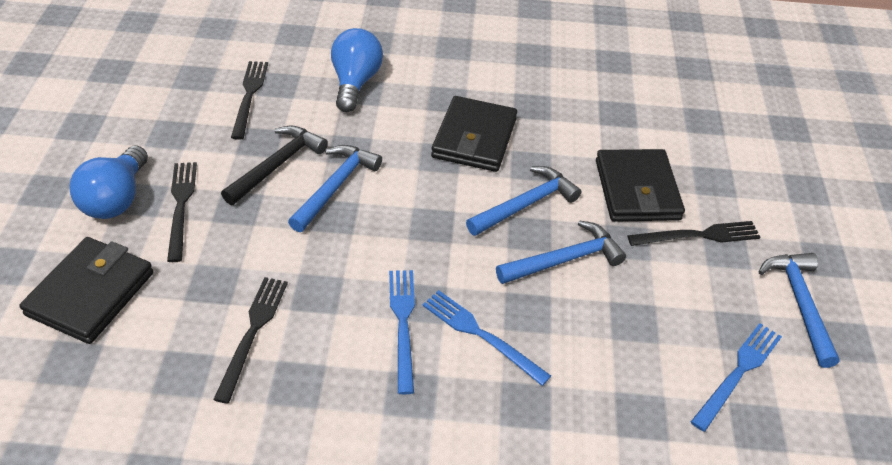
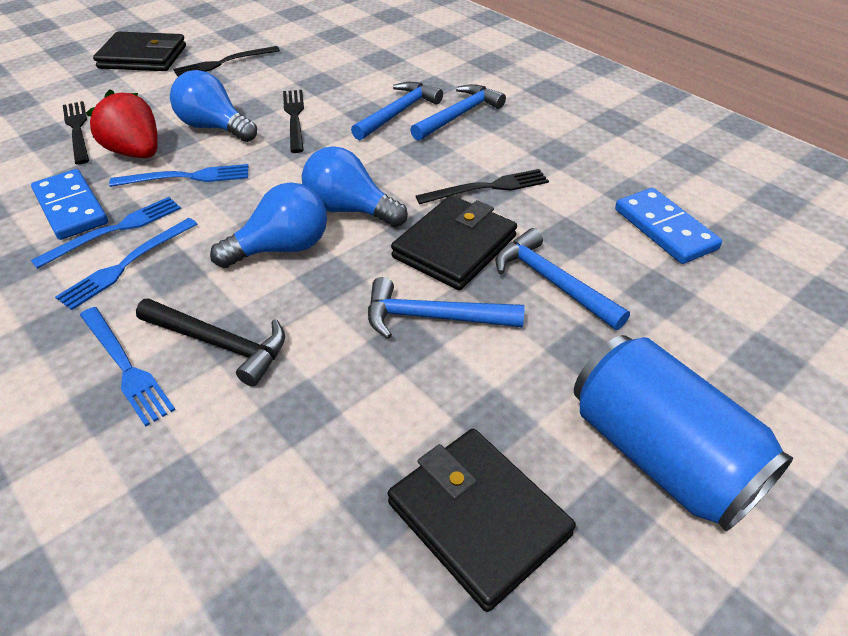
blue can: none = 0 -> [574,335,793,531] = 1
blue domino: none = 0 -> [31,169,108,240] [615,188,722,264] = 2
blue fork: [389,270,415,394] [423,290,551,386] [691,323,782,432] = 3 -> [31,197,181,269] [55,218,197,310] [80,307,175,427] [109,164,248,187] = 4
blue light bulb: [69,146,148,219] [331,28,383,112] = 2 -> [170,70,257,142] [210,182,327,268] [302,146,408,227] = 3
red strawberry: none = 0 -> [86,89,158,158] = 1

